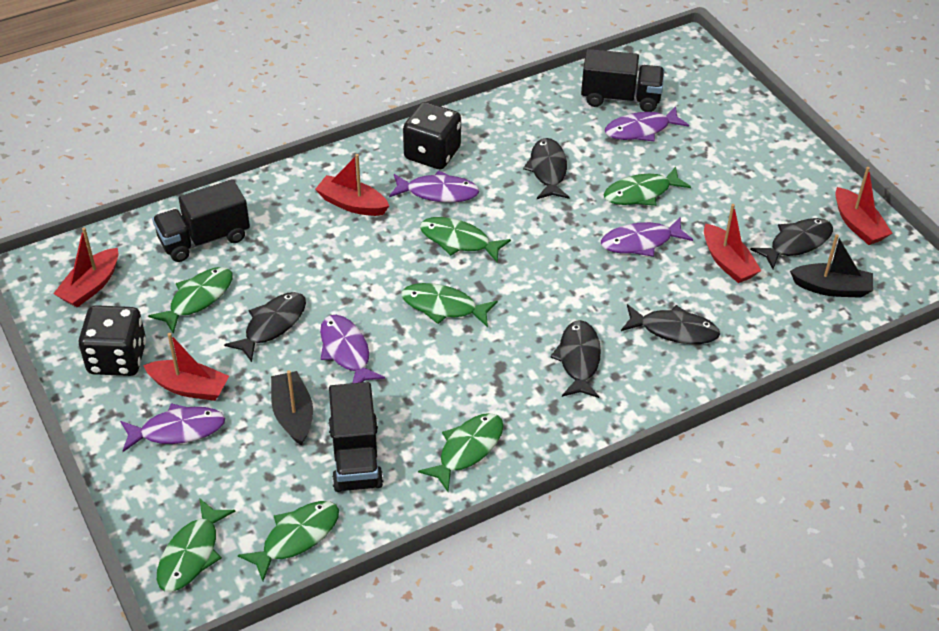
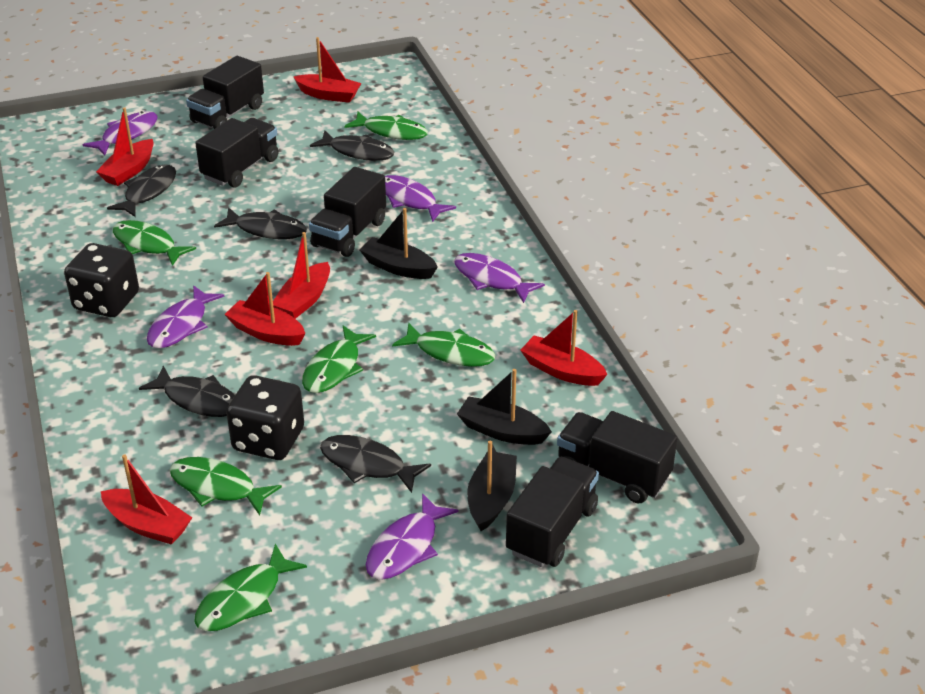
black boat: [271,370,313,445] [790,234,873,298] = 2 -> [360,208,438,279] [457,369,552,445] [467,441,517,531] = 3
black truck: [152,179,250,262] [328,382,383,492] [581,49,664,112] = 3 -> [186,56,264,129] [195,118,279,187] [309,167,386,257] [506,457,599,567] [557,411,677,503] = 5
green fish: [148,267,233,334] [157,499,236,592] [238,501,339,581] [401,283,498,327] [418,413,504,492] [420,217,511,263] [604,167,691,206] = 7 -> [113,220,196,266] [170,457,282,516] [194,544,307,631] [302,325,376,393] [344,112,428,140] [392,323,496,367] = 6
red boat: [53,227,118,308] [143,333,229,401] [315,154,389,216] [704,204,762,283] [835,167,893,245] = 5 -> [96,107,154,186] [101,454,192,545] [224,272,305,346] [273,232,330,319] [294,37,361,103] [520,310,607,386] = 6

